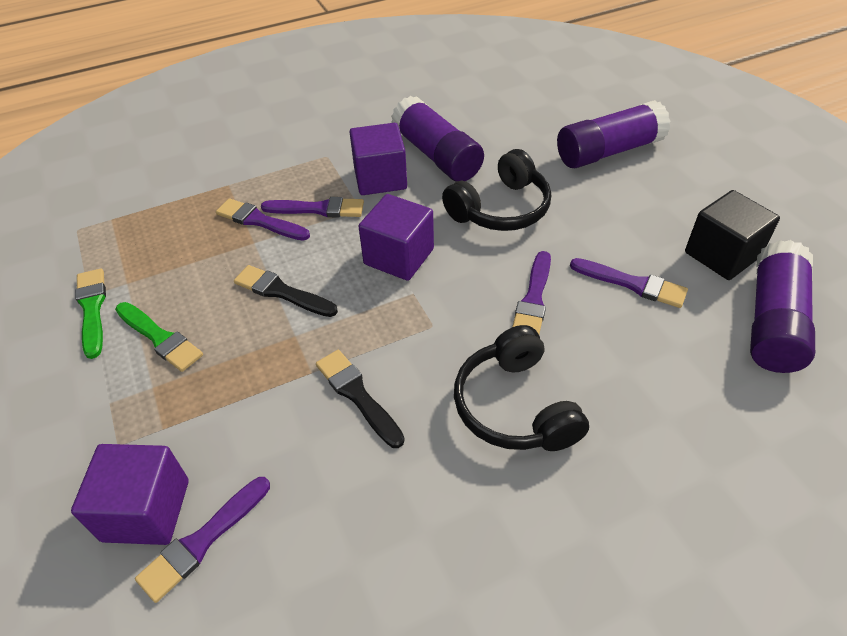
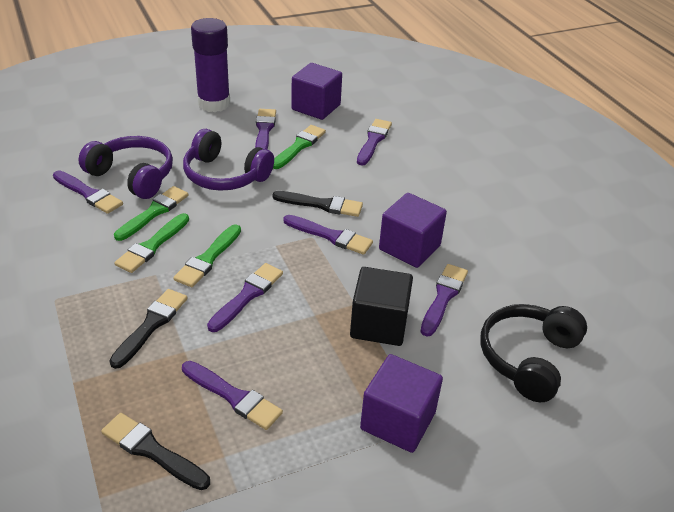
black brush: [234,265,338,317] [316,350,405,448] = 2 -> [101,413,210,490] [109,289,188,369] [272,191,363,217] = 3
black headphones: [442,149,551,231] [454,325,589,451] = 2 -> [481,304,587,402] = 1
green brush: [75,268,106,359] [115,302,203,372] = 2 -> [114,186,189,241] [114,213,189,273] [174,224,241,287] [273,125,326,169] = 4
purple brush: [135,477,270,603] [216,198,310,241] [261,197,364,218] [512,251,551,334] [570,258,688,308] = 5 -> [53,170,123,214] [182,361,283,430] [207,263,283,332] [255,109,276,150] [283,215,373,255] [357,119,392,165] [421,264,468,337] = 7
purple glue stick: [391,96,484,182] [557,100,670,168] [750,240,815,373] = 3 -> [191,18,230,112] = 1
purple headphones: none = 0 -> [78,136,173,199] [183,129,274,191] = 2

